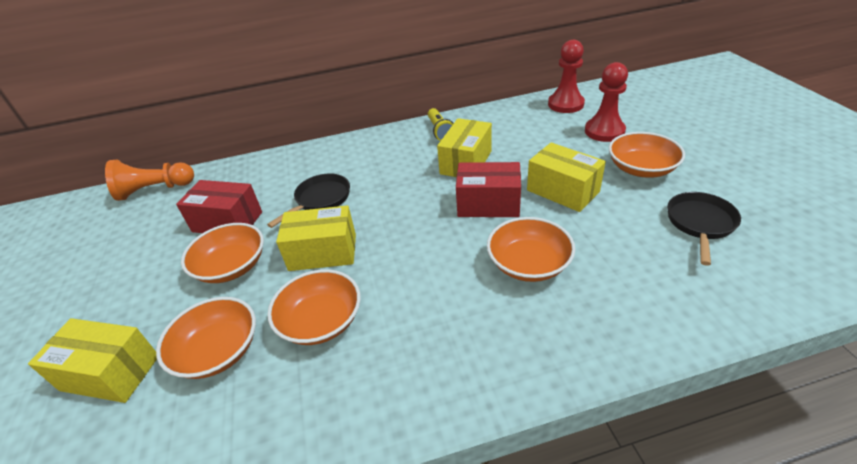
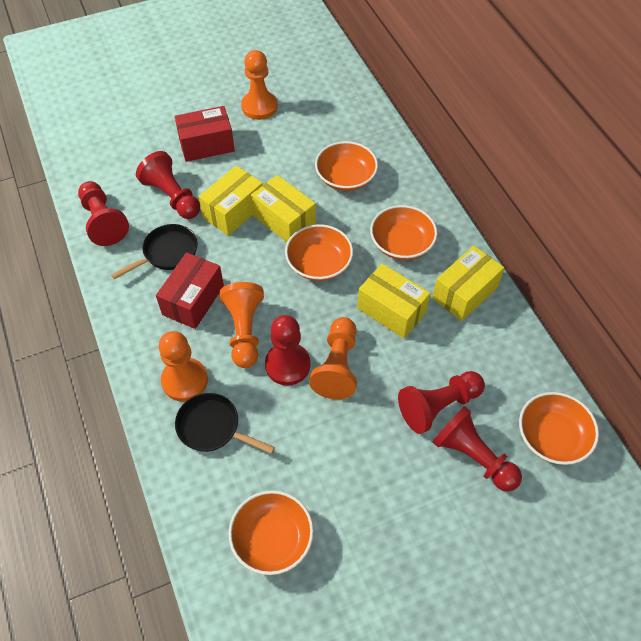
orange pawn: [105,160,194,201] = 1 -> [159,331,208,401] [219,282,264,368] [241,50,278,120] [309,317,357,399] = 4
red pawn: [548,40,585,113] [585,62,628,142] = 2 -> [78,181,129,246] [136,151,200,219] [265,315,310,386] [398,371,485,434] [432,406,522,492] = 5
yellow flashlight: [428,108,454,141] = 1 -> none = 0

